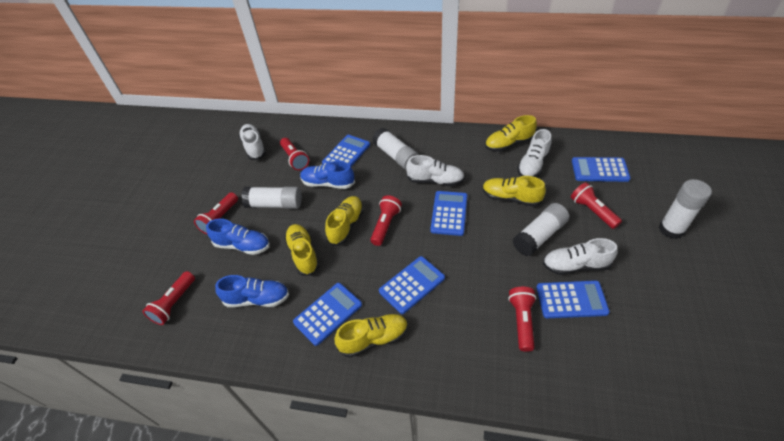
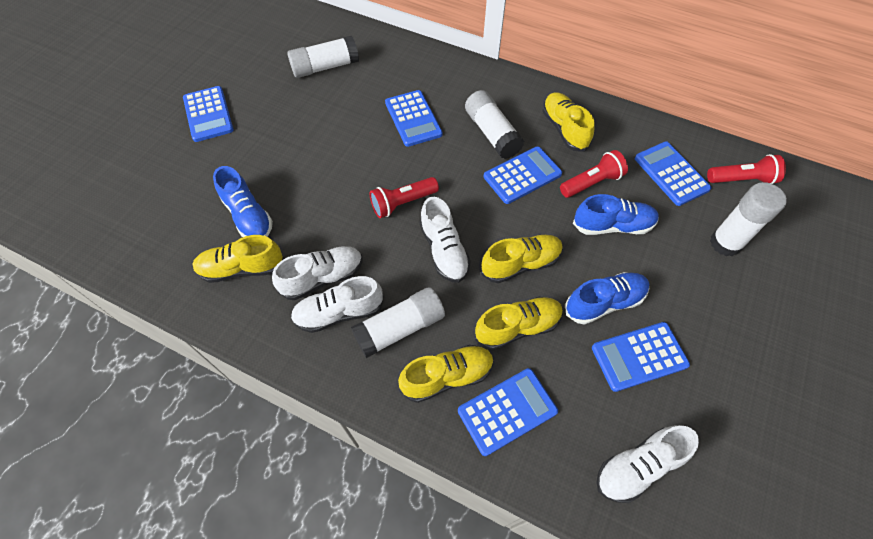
red flashlight: [142,271,195,325] [194,192,238,234] [280,138,309,170] [370,195,402,246] [508,287,536,352] [571,182,622,229] = 6 -> [370,177,439,218] [560,150,628,198] [707,154,786,184] = 3

